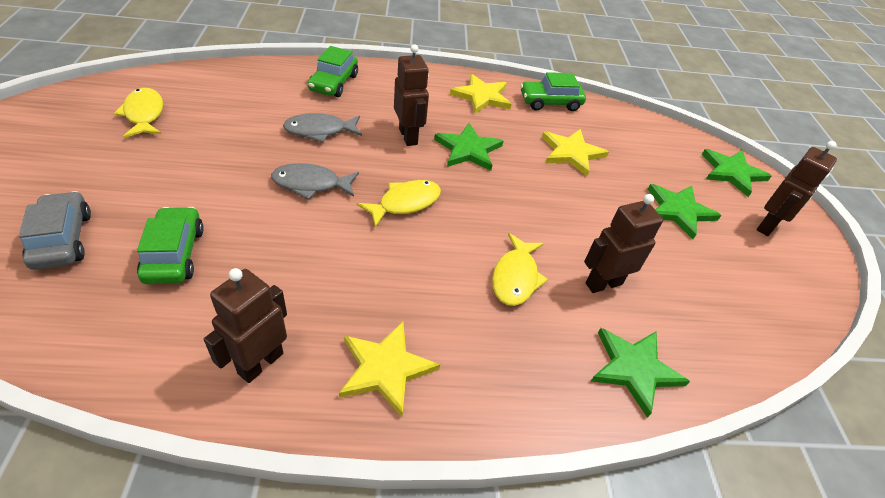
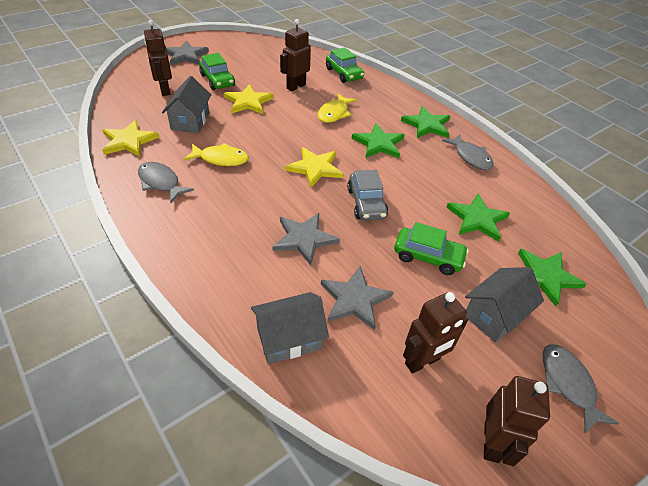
grey fish: [271,163,359,200] [283,113,362,143] = 2 -> [138,162,194,203] [442,134,494,170] [543,344,619,434] = 3
grey house: none = 0 -> [162,76,211,133] [251,292,329,364] [465,267,544,343] = 3
grey star: none = 0 -> [166,41,209,65] [273,213,340,265] [321,266,394,330] = 3
yellow fish: [114,88,163,138] [357,180,441,228] [492,233,548,306] = 3 -> [184,143,248,166] [318,93,357,123] = 2

